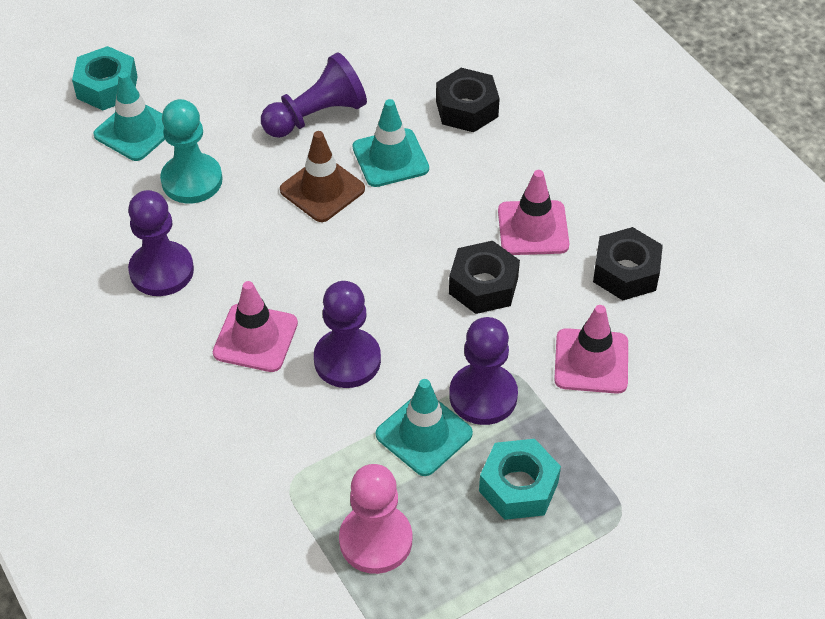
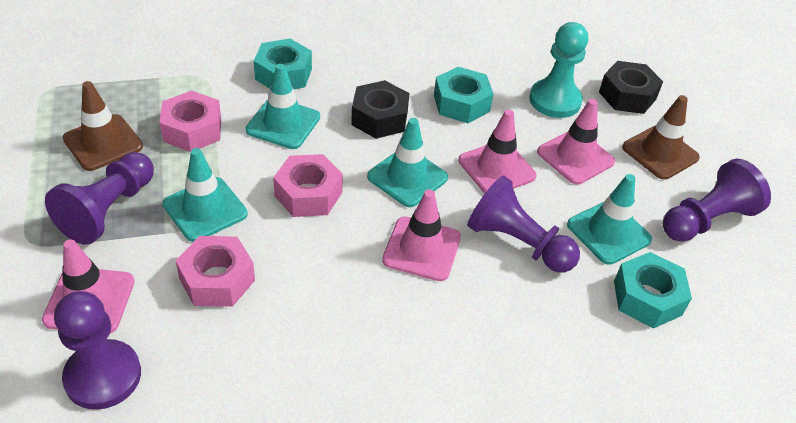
black nut: [436,68,500,132] [449,241,520,314] [593,227,663,300] = 3 -> [351,80,409,139] [599,61,663,114] = 2
brown traffic cone: [280,131,365,222] = 1 -> [63,81,143,171] [622,95,700,180] = 2
pink nut: none = 0 -> [160,91,221,152] [176,236,255,307] [273,154,343,217] = 3
pink pawn: [339,464,412,574] = 1 -> none = 0
pink traffic cone: [213,281,298,372] [498,170,569,255] [554,305,628,394] = 3 -> [42,239,135,333] [382,189,461,281] [458,110,537,193] [537,99,615,184] = 4
turquoise nut: [72,46,138,110] [479,439,561,520] = 2 -> [254,39,312,89] [434,67,493,123] [614,252,692,328] = 3
turquoise traffic cone: [93,72,165,161] [353,99,429,187] [376,379,473,476] = 3 -> [163,148,248,242] [246,64,320,149] [367,118,448,207] [567,174,652,265] = 4

